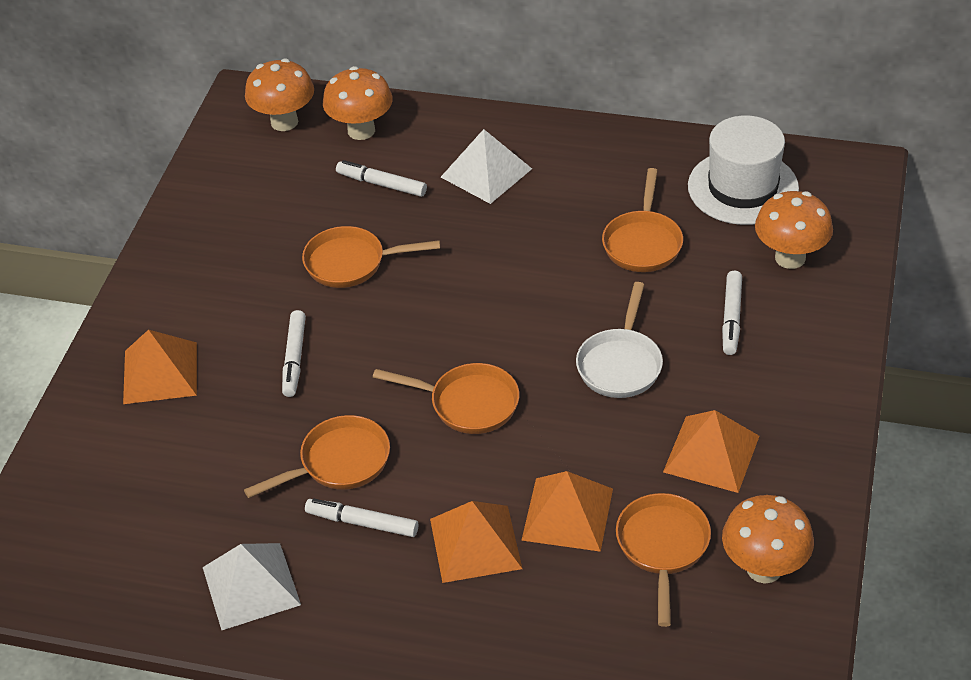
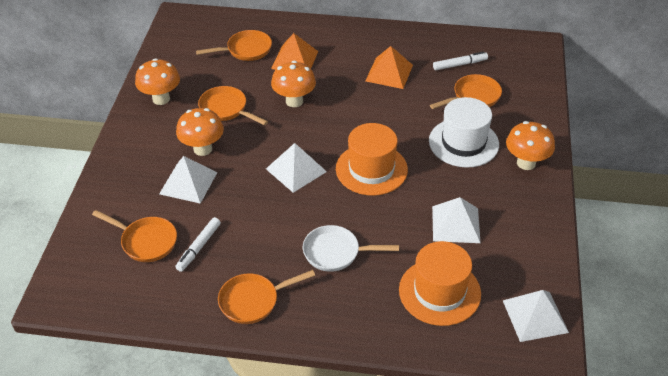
orange hat: none = 0 -> [336,123,408,196] [399,241,481,326] = 2
orange pyramid: [123,330,197,404] [430,501,523,583] [521,471,613,552] [663,410,759,493] = 4 -> [271,33,318,70] [365,46,413,89] = 2
white marker: [282,310,306,397] [305,499,418,537] [336,160,427,197] [722,271,742,355] = 4 -> [175,217,221,272] [433,51,488,70] = 2
white pyramid: [203,543,301,630] [441,129,532,204] = 2 -> [159,156,217,204] [266,143,327,193] [432,197,481,243] [503,290,569,342] = 4

